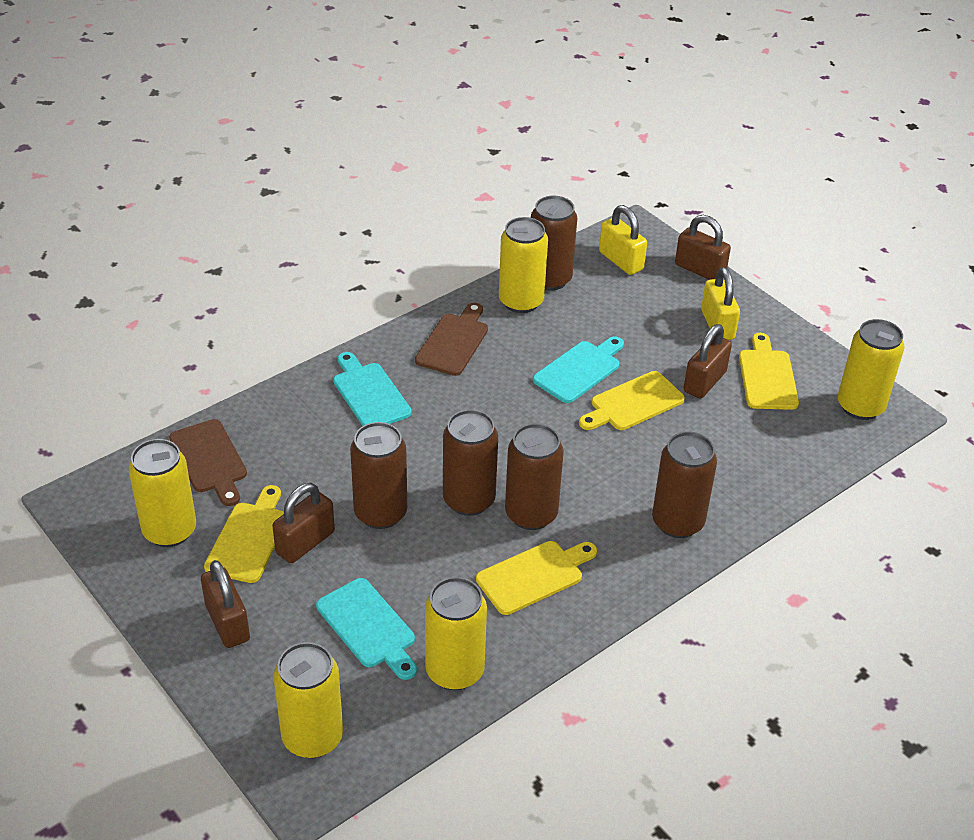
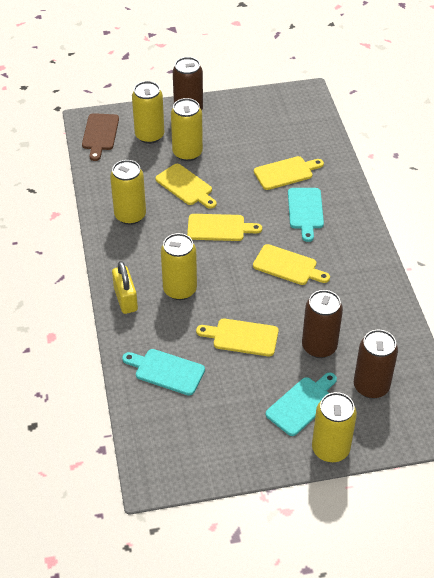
brown can: [350,422,407,529] [443,410,498,516] [505,423,564,530] [531,196,577,291] [652,432,717,538] = 5 -> [173,57,203,110] [302,290,343,358] [354,330,398,399] = 3
brown cutting board: [169,419,247,506] [415,302,488,376] = 2 -> [82,113,119,161] = 1
brown padlock: [201,560,250,648] [272,483,335,563] [675,215,731,280] [684,324,732,399] = 4 -> none = 0
yellow cutting board: [204,485,284,583] [476,541,597,615] [579,371,685,430] [739,333,799,410] = 4 -> [155,164,217,209] [187,214,262,241] [196,318,278,356] [253,244,330,285] [254,156,324,190] = 5
yellow padlock: [599,205,647,275] [701,267,740,340] = 2 -> [112,261,138,314] = 1

